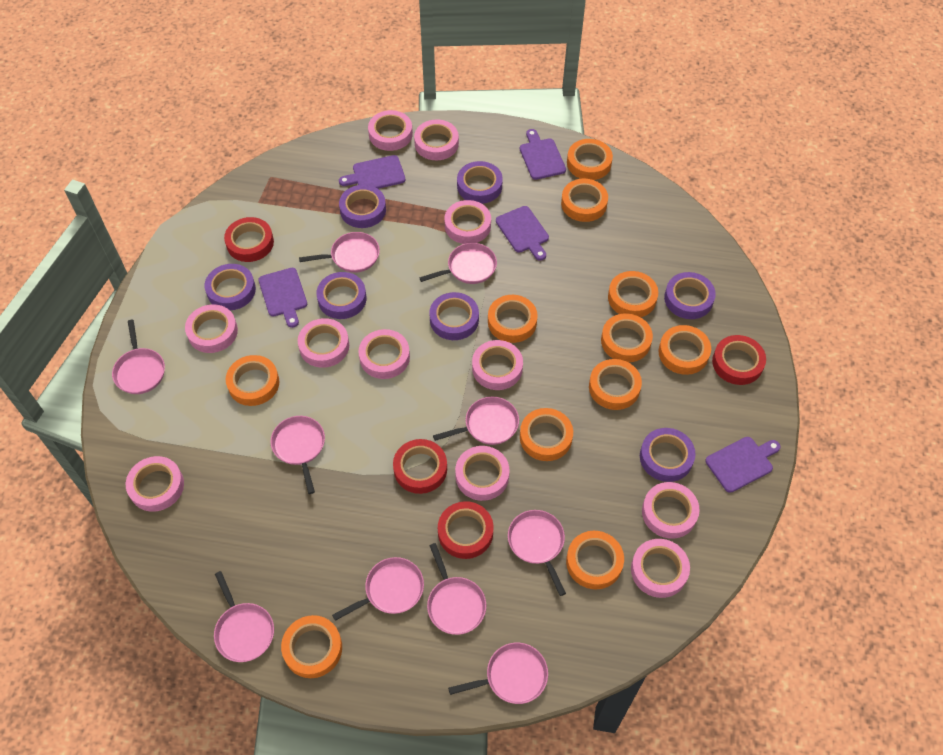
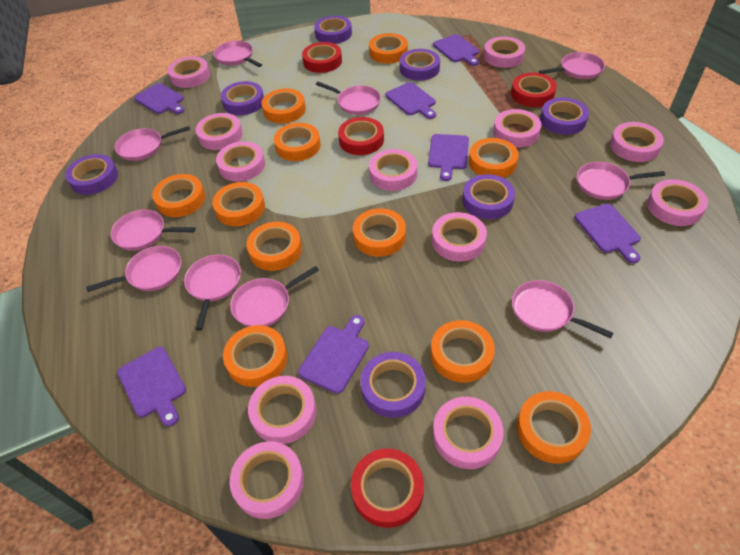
pink tape: [126,456,184,512] [185,304,238,353] [298,318,349,368] [358,329,410,379] [368,110,413,151] [414,120,459,160] [445,200,491,244] [455,446,509,501] [472,340,523,390] [631,539,690,598] [642,482,700,539] = 11 -> [168,56,210,88] [196,113,243,150] [216,141,265,182] [230,441,304,519] [248,376,316,444] [369,149,417,191] [432,212,487,261] [433,397,504,469] [484,37,525,68] [493,109,541,147] [610,122,664,162] [647,179,708,226] = 12
purple cutting board: [258,268,307,328] [339,155,405,189] [496,206,549,261] [520,129,566,180] [705,437,781,493] = 5 -> [117,347,186,427] [134,83,185,114] [298,315,369,394] [385,82,436,119] [428,134,469,181] [433,34,479,66] [575,204,641,264] = 7

